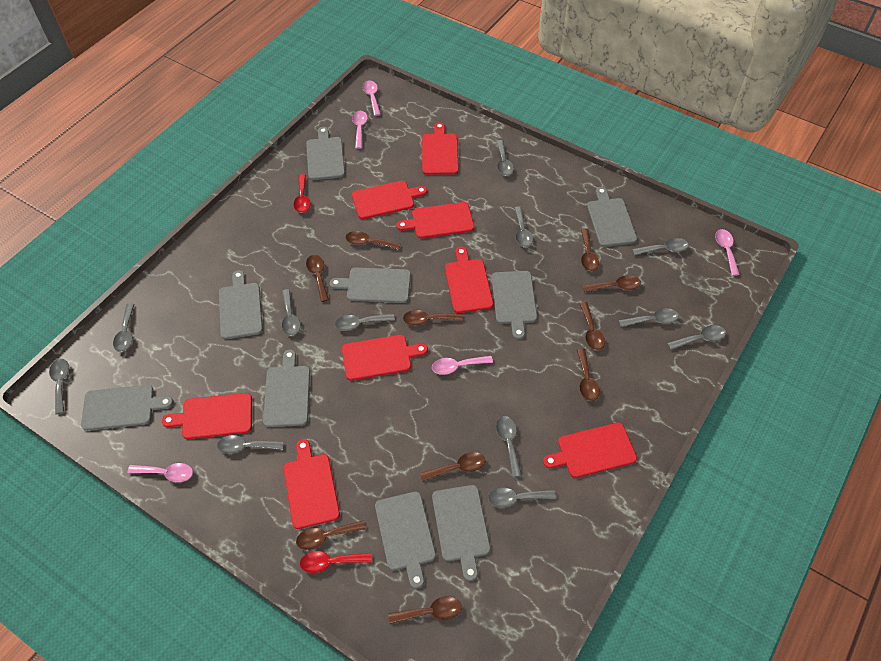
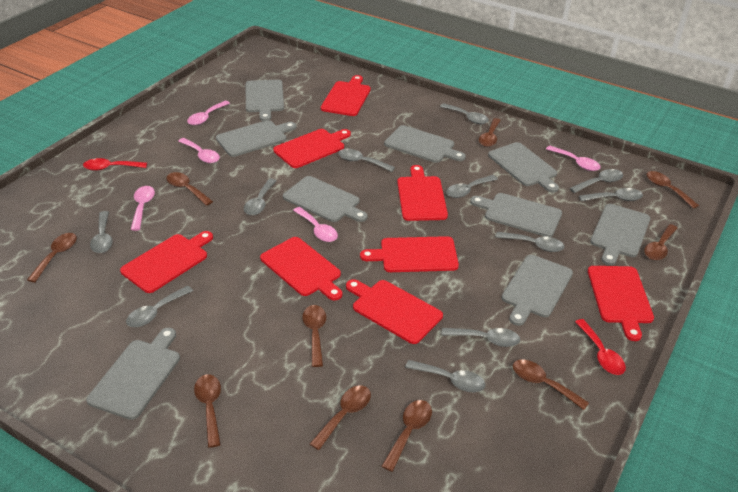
grey spoon: [49,359,69,414] [113,303,135,352] [217,435,284,454] [282,289,301,336] [335,314,395,331] [488,488,556,508] [496,140,514,176] [496,416,522,477] [514,206,533,247] [619,308,679,327] [632,238,689,255] [667,325,726,350] = 12 -> [90,211,113,253] [126,286,193,327] [244,179,276,215] [338,149,395,172] [405,360,485,392] [440,103,489,124] [441,328,520,347] [446,175,498,198] [495,232,565,252] [570,169,623,193] [579,188,643,201] = 11

